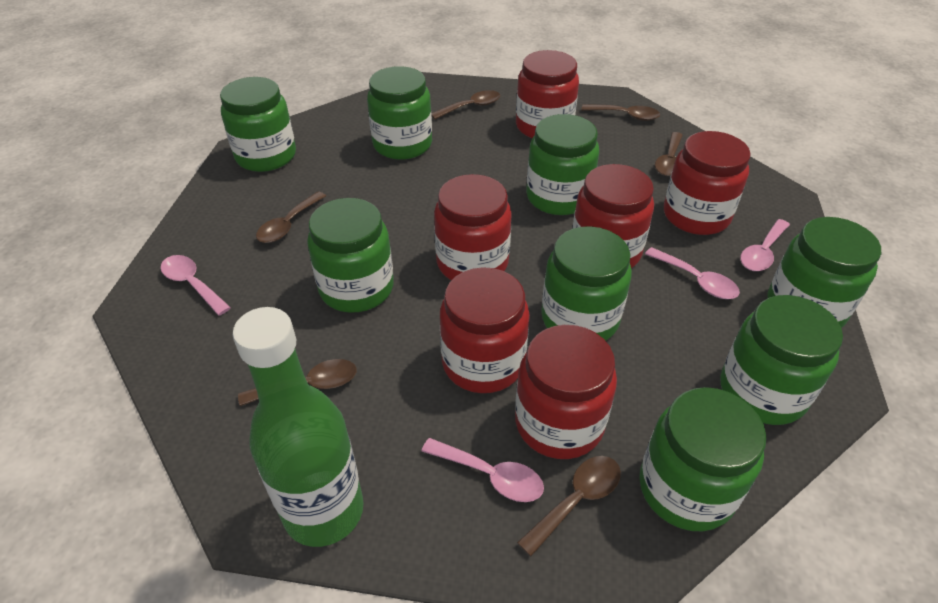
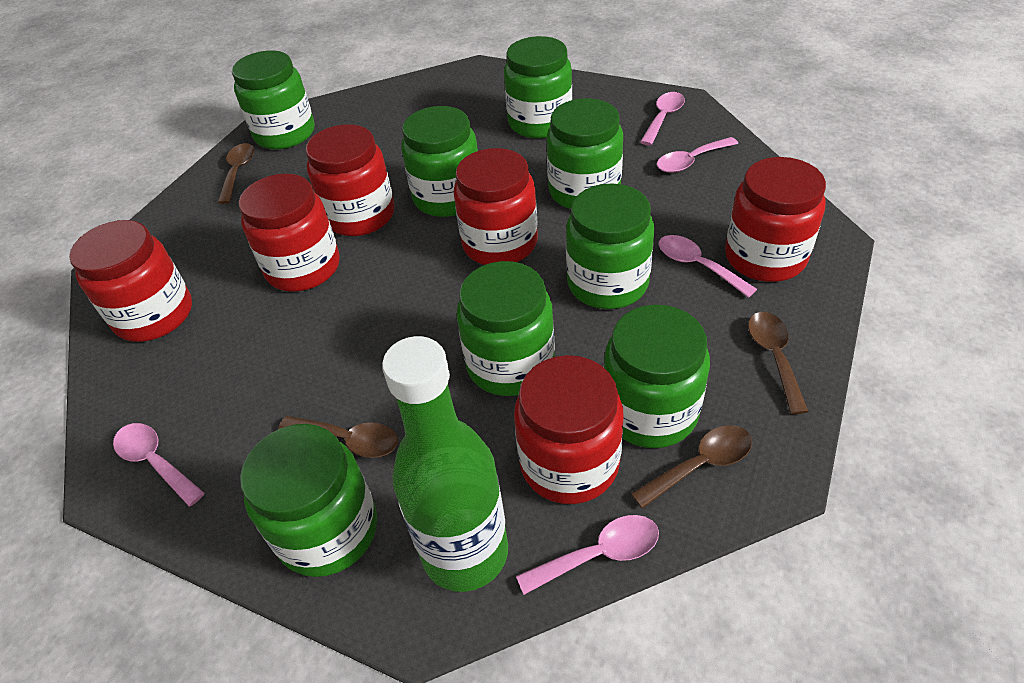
brown spoon: [238,359,357,406] [256,191,326,243] [431,90,500,119] [517,456,621,556] [581,104,660,121] [655,132,683,176] = 6 -> [218,143,255,204] [279,416,398,458] [631,425,752,509] [748,312,809,414] = 4
pink spoon: [161,255,231,316] [422,438,544,502] [645,247,740,299] [740,219,790,271] = 4 -> [113,423,205,507] [516,515,659,595] [640,92,685,145] [657,137,738,173] [659,235,757,298] = 5

